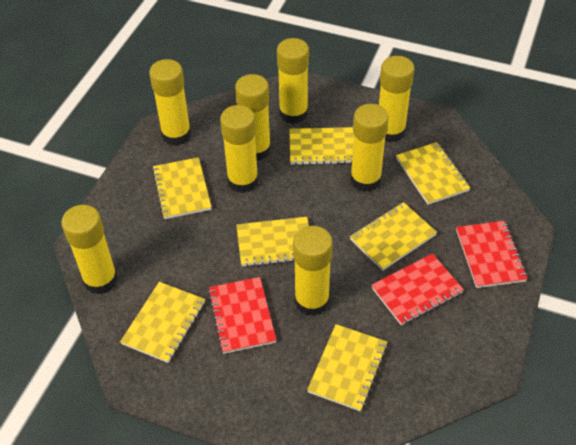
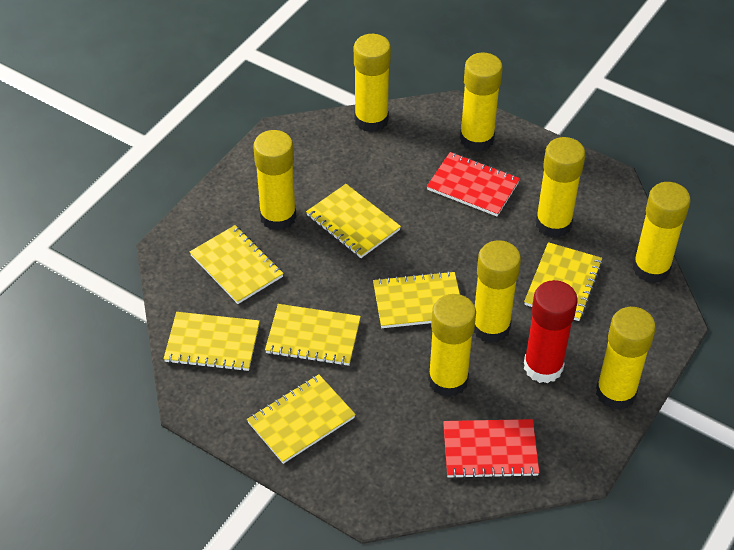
red glue stick: none = 0 -> [524,280,578,383] = 1
red notebook: [208,277,277,354] [371,253,464,325] [456,221,527,288] = 3 -> [427,152,520,216] [443,419,539,479] = 2

